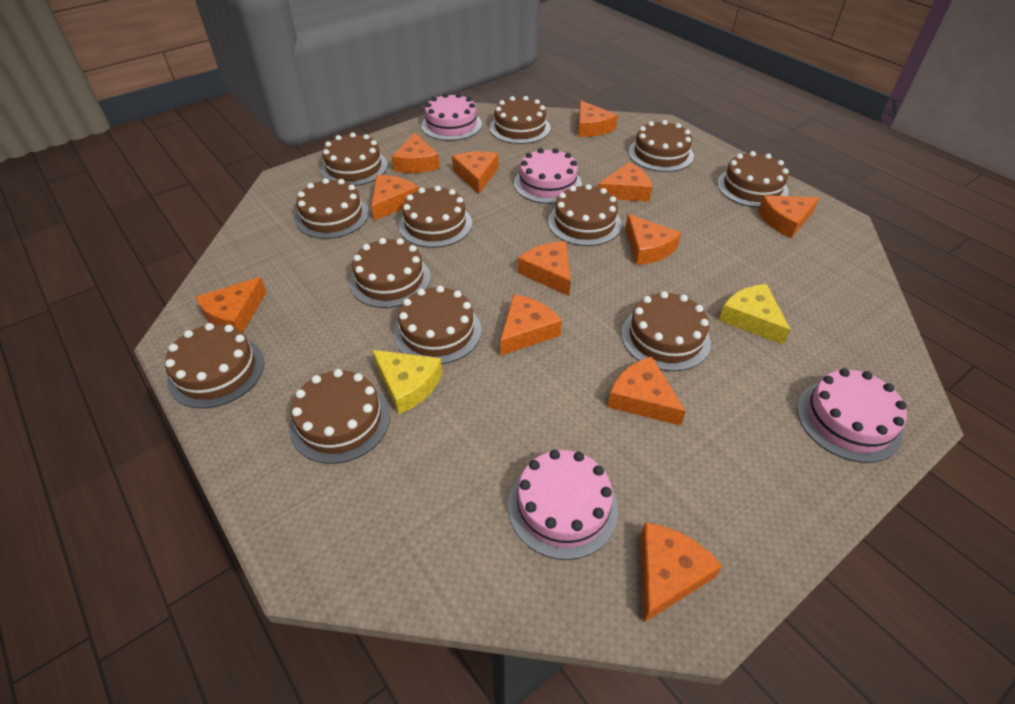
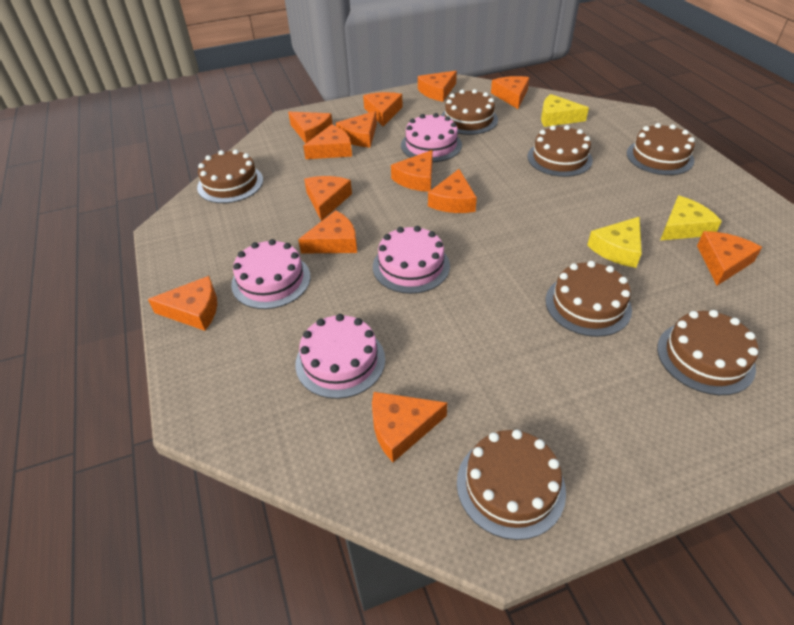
brown cake: [165,323,264,409] [289,369,390,464] [295,178,369,239] [321,132,387,186] [349,238,431,308] [394,286,481,364] [399,186,472,248] [490,96,550,144] [548,184,622,246] [621,291,711,371] [629,120,694,172] [717,151,789,208] = 12 -> [197,149,263,203] [441,89,498,135] [457,430,566,540] [528,125,593,177] [546,261,632,337] [627,123,695,175] [657,310,758,395] = 7
orange cheese: [195,277,266,333] [371,175,419,221] [392,133,440,173] [452,151,499,194] [500,294,562,356] [518,241,571,296] [578,100,618,137] [598,162,652,202] [607,356,686,426] [625,214,681,265] [640,522,723,622] [758,195,819,238] = 12 -> [148,276,217,331] [288,112,333,143] [298,210,357,254] [303,124,352,159] [304,176,352,221] [336,111,377,147] [363,92,403,127] [372,392,447,462] [391,150,433,192] [418,71,457,102] [428,169,477,213] [491,76,529,109] [697,231,762,286] = 13
yellow cheese: [372,350,443,414] [719,284,791,345] = 2 -> [541,94,589,127] [587,217,642,268] [660,196,722,240] = 3

